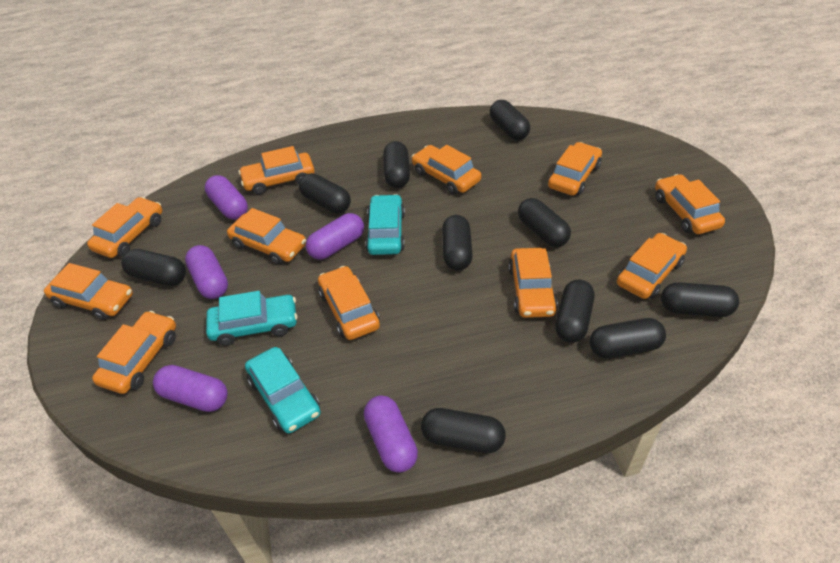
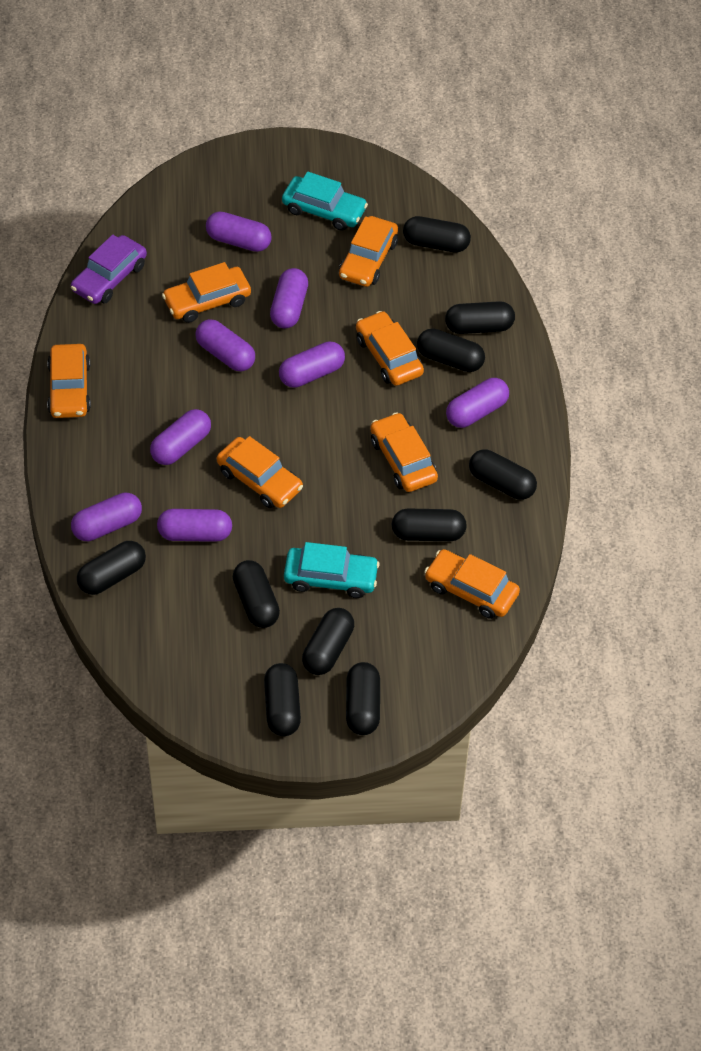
orange car: [44,263,133,320] [87,197,162,258] [92,311,176,394] [227,208,306,265] [239,146,315,195] [318,266,380,340] [412,145,481,194] [508,248,558,318] [548,142,602,196] [617,233,687,299] [655,174,725,234] = 11 -> [47,344,91,418] [162,262,251,323] [217,436,303,508] [339,216,398,287] [356,311,424,386] [370,412,438,492] [424,549,520,619] = 7
purple capsule: [153,365,228,412] [185,245,228,299] [205,175,248,220] [306,213,364,260] [364,395,418,473] = 5 -> [71,492,142,541] [150,409,211,465] [157,509,232,542] [196,319,255,371] [206,212,272,252] [270,268,308,328] [279,341,345,388] [446,378,509,428] = 8
purple car: none = 0 -> [71,235,147,304] = 1
turquoise car: [206,291,297,346] [245,347,321,434] [365,194,405,255] = 3 -> [282,171,368,231] [284,542,380,598] = 2

